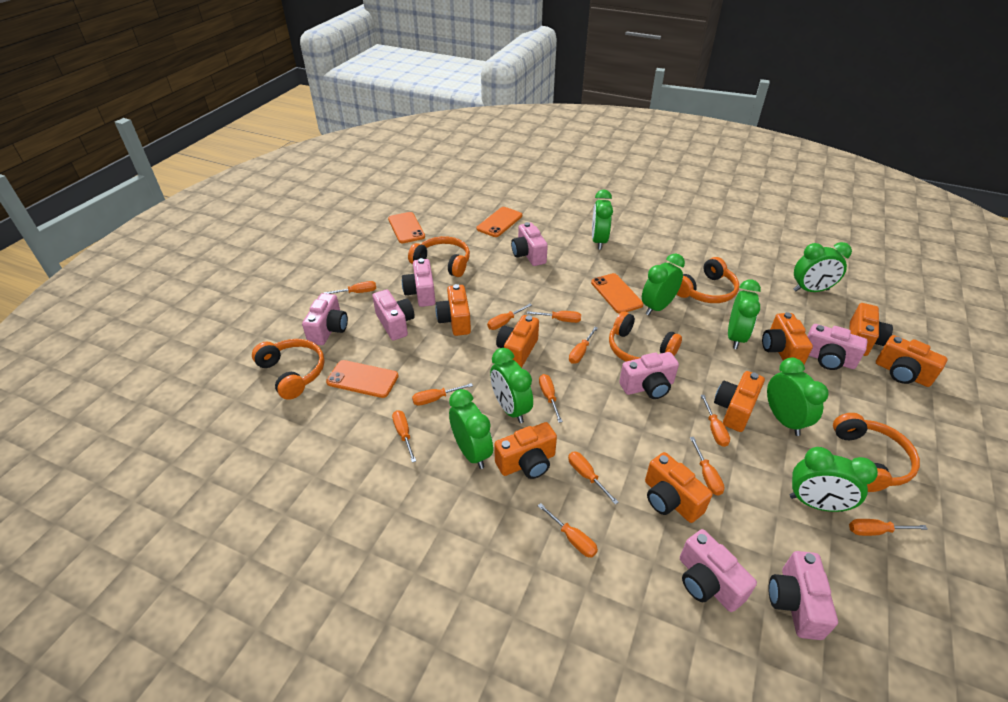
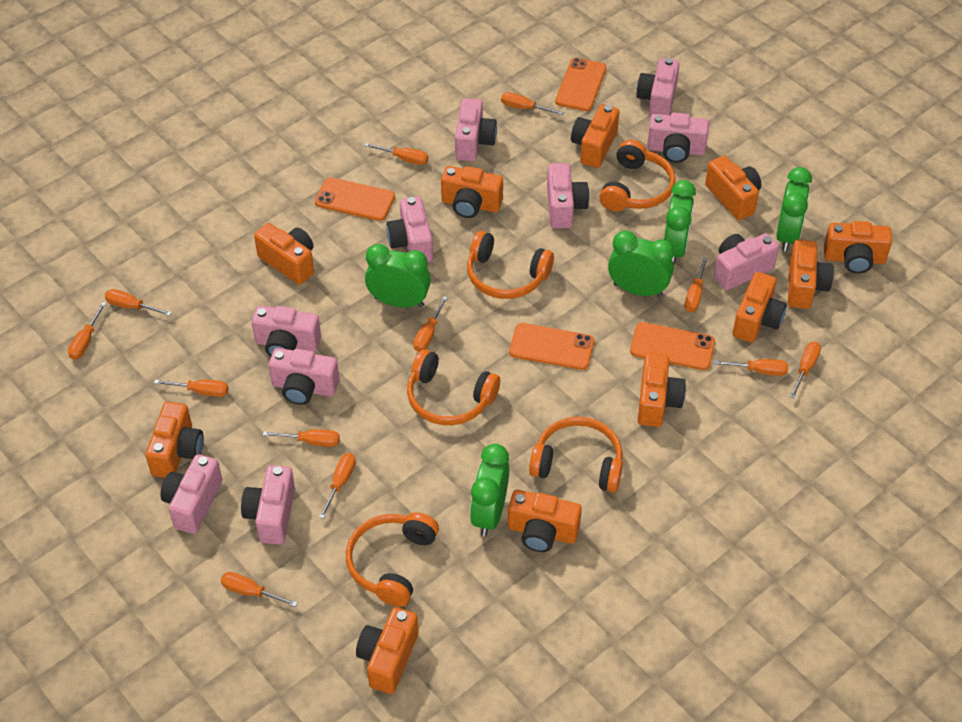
green clock: [449,389,493,469] [490,348,533,423] [592,190,613,250] [642,253,685,315] [728,280,761,349] [767,358,829,436] [790,447,878,512] [794,242,852,292] = 8 -> [365,244,431,308] [470,444,509,536] [608,231,674,297] [664,180,696,265] [776,167,812,252] = 5
orange camera: [435,284,471,336] [494,422,557,479] [496,315,539,368] [645,452,713,523] [714,371,765,432] [762,312,813,364] [849,303,893,356] [876,335,948,387] = 8 -> [145,402,204,478] [254,223,314,285] [356,607,419,694] [441,166,503,218] [508,490,582,552] [571,104,619,168] [638,353,686,427] [705,156,761,220] [733,272,787,342] [788,239,834,309] [824,221,892,274] = 11
pink camera: [302,293,348,345] [372,289,415,340] [402,258,435,307] [511,222,548,266] [619,352,679,399] [680,529,757,612] [768,551,838,640] [807,324,867,370] = 8 -> [161,454,222,534] [241,465,295,544] [252,306,321,357] [269,348,339,405] [387,197,433,262] [455,98,497,161] [547,163,589,228] [636,58,680,117] [647,112,709,163] [714,233,779,290] = 10

